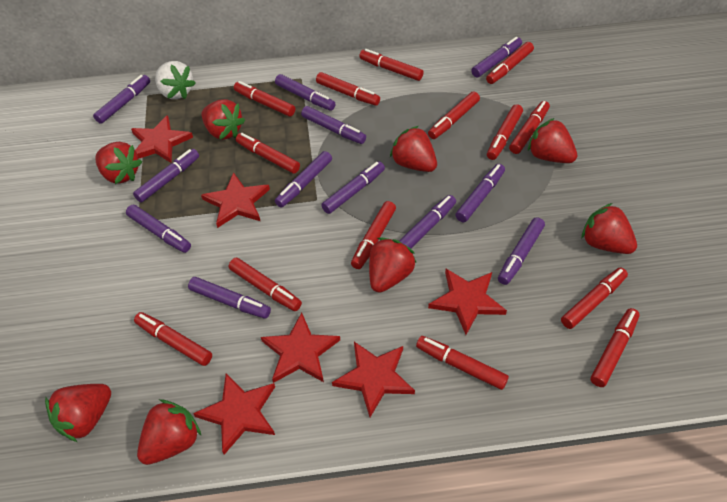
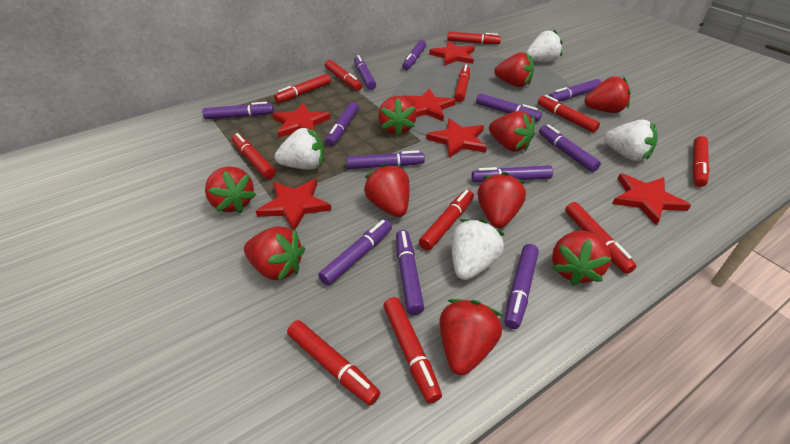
red marker: [134,312,212,366] [229,258,302,311] [234,81,295,116] [236,133,300,174] [316,72,380,106] [351,201,396,269] [359,49,424,81] [416,336,509,390] [428,92,480,139] [486,42,534,84] [487,104,523,160] [509,101,550,154] [561,267,628,329] [591,308,640,387] = 14 -> [232,133,276,179] [274,74,331,103] [287,320,380,405] [325,60,362,91] [383,297,442,403] [419,190,474,251] [447,32,501,44] [454,65,470,102] [538,95,600,133] [565,202,637,274] [692,136,710,187] = 11
red strawberry: [45,384,111,442] [95,142,142,184] [137,399,201,465] [202,99,245,140] [369,237,417,293] [390,126,437,172] [528,118,578,163] [582,203,637,254] = 8 -> [205,166,256,213] [244,226,305,282] [364,164,409,217] [378,96,417,137] [440,299,502,375] [477,172,526,228] [489,111,535,152] [494,52,534,87] [552,230,611,286] [585,76,631,113] = 10
white strawberry: [155,61,196,99] = 1 -> [275,128,324,170] [451,219,505,280] [526,29,563,62] [604,119,657,161] = 4

